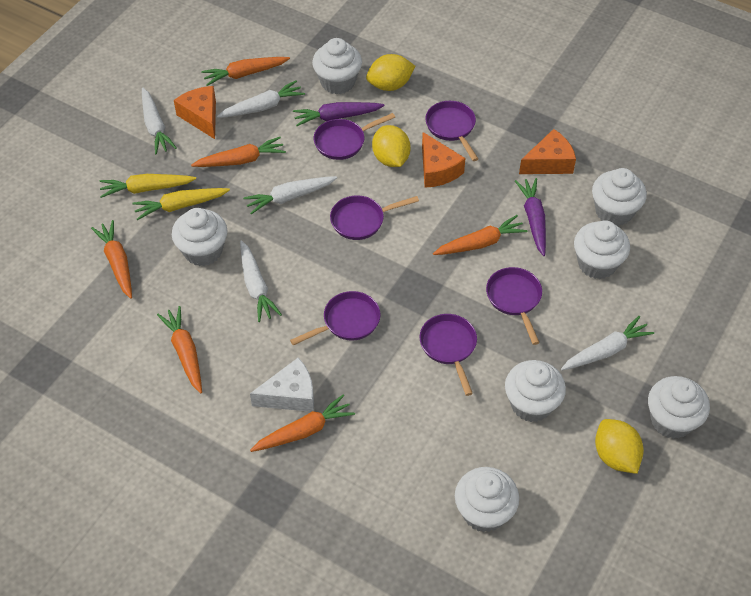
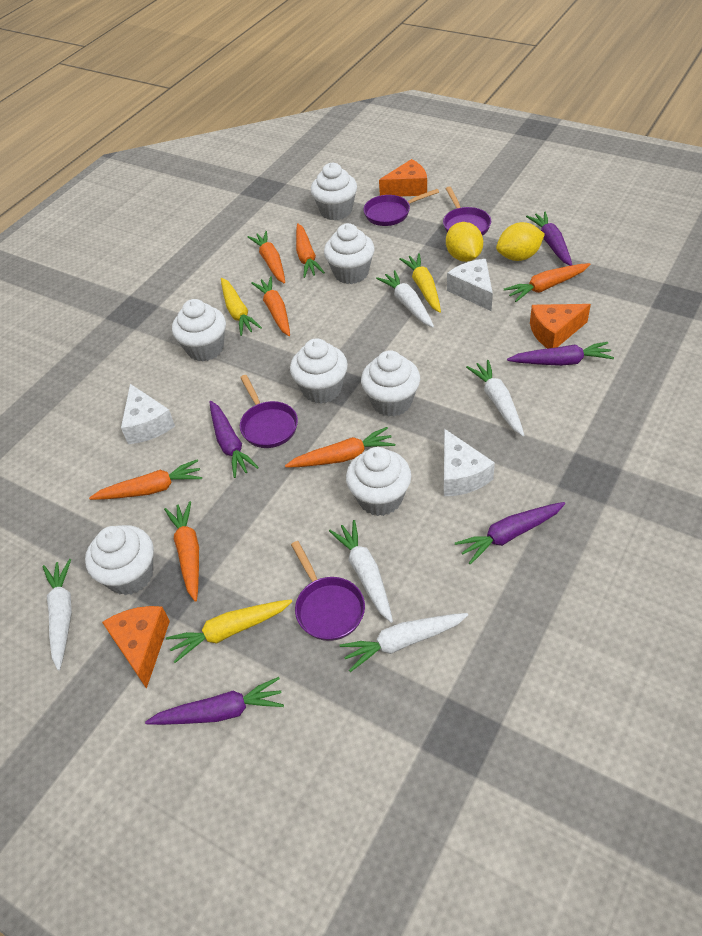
orange carrot: [91,220,132,299] [157,306,202,394] [191,137,286,167] [201,57,290,86] [250,394,355,452] [433,215,528,255] = 6 -> [89,459,202,500] [164,501,199,602] [248,231,285,284] [251,276,290,336] [285,427,395,467] [296,223,325,278] [504,263,590,302] = 7
purple carrot: [293,102,385,126] [515,178,546,256] = 2 -> [145,677,284,725] [210,401,259,478] [455,502,565,565] [507,342,614,366] [526,212,572,266] = 5
purple pan: [290,291,381,346] [314,113,395,160] [330,195,419,240] [420,314,477,396] [425,101,478,161] [486,267,542,345] = 6 -> [240,375,298,448] [291,541,365,641] [363,189,439,226] [443,187,491,236] = 4
white cheese: [250,358,314,412] = 1 -> [121,384,175,444] [444,429,495,496] [447,259,493,311] = 3
yellow carrot: [100,174,196,198] [132,188,230,220] = 2 -> [166,599,292,663] [221,278,262,336] [399,253,441,313] = 3
yellow lemon: [366,54,415,91] [372,125,410,167] [595,419,644,474] = 3 -> [446,222,483,262] [496,222,545,261] = 2

